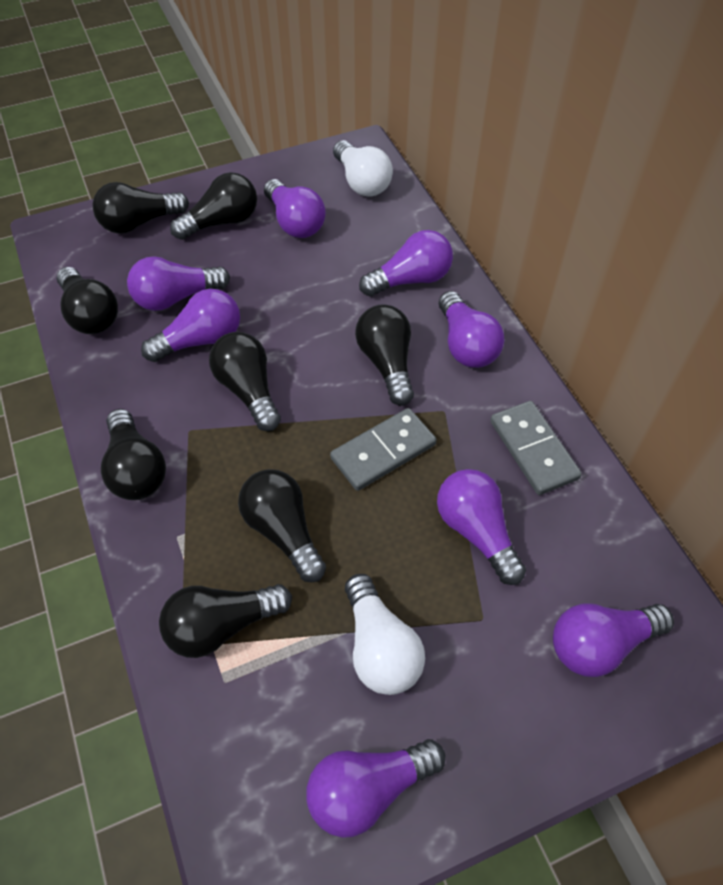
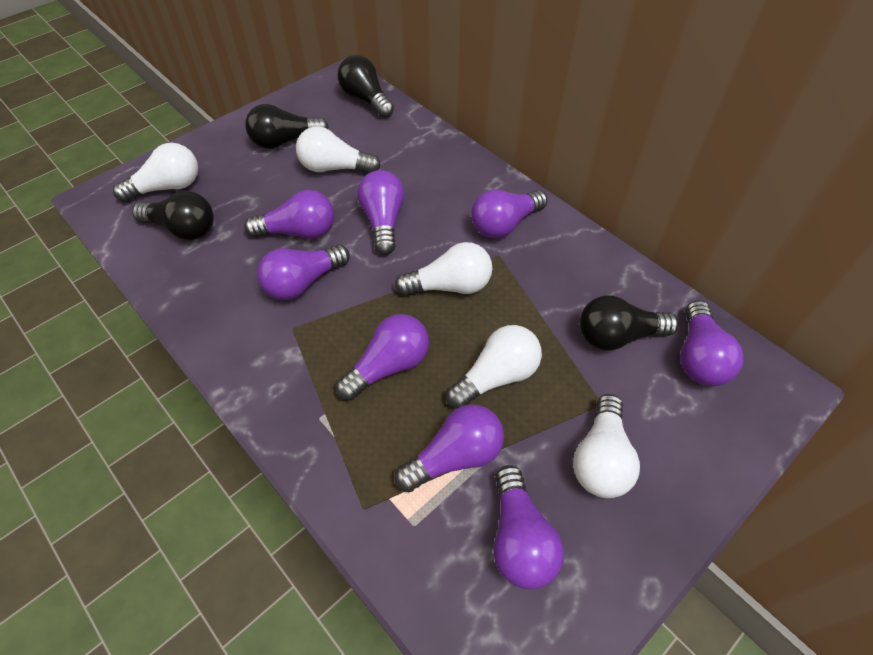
black light bulb: [56,267,118,334] [92,182,189,234] [101,409,166,500] [159,584,292,658] [170,172,257,240] [209,332,281,431] [238,469,326,582] [355,304,414,406] = 8 -> [132,191,214,240] [245,104,329,149] [338,55,394,118] [580,295,679,350] = 4
grey domino: [330,408,437,491] [490,401,582,495] = 2 -> none = 0
white light bulb: [333,140,393,196] [345,574,425,695] = 2 -> [113,143,198,202] [296,126,381,173] [395,242,493,296] [446,325,542,409] [573,394,640,498] = 5

